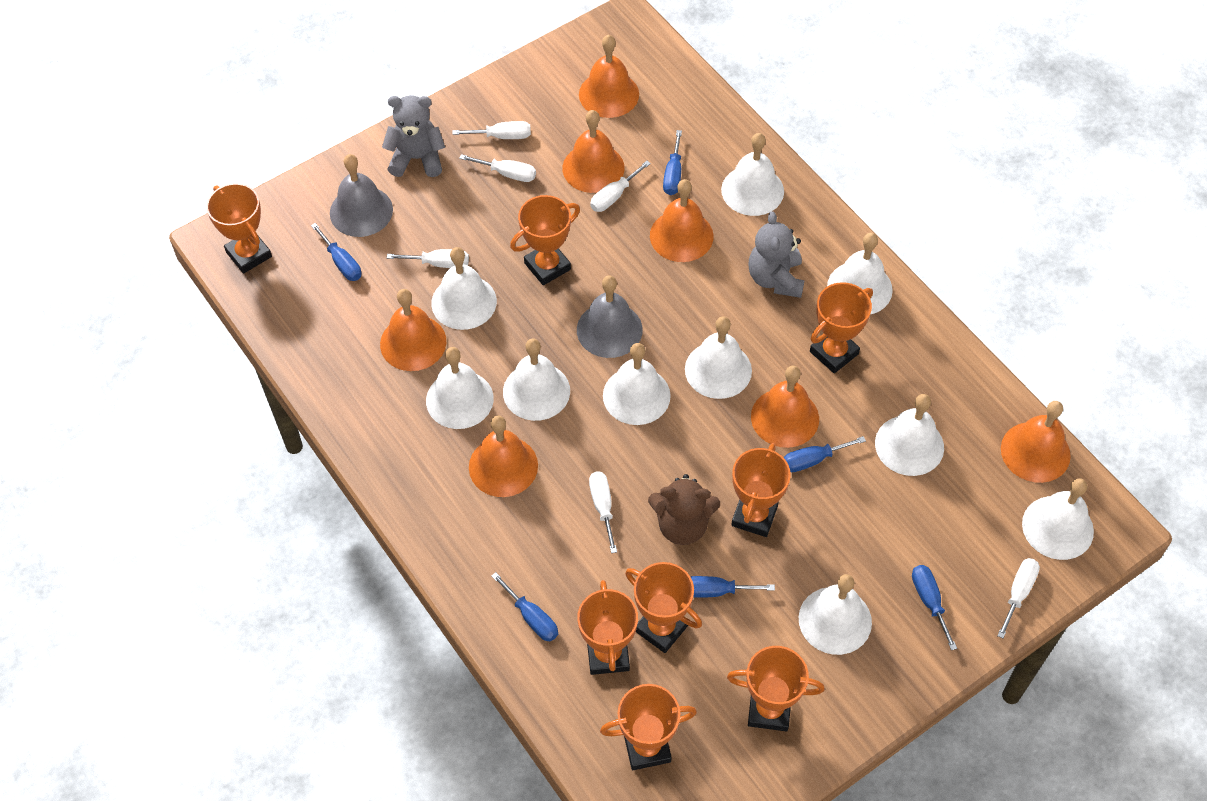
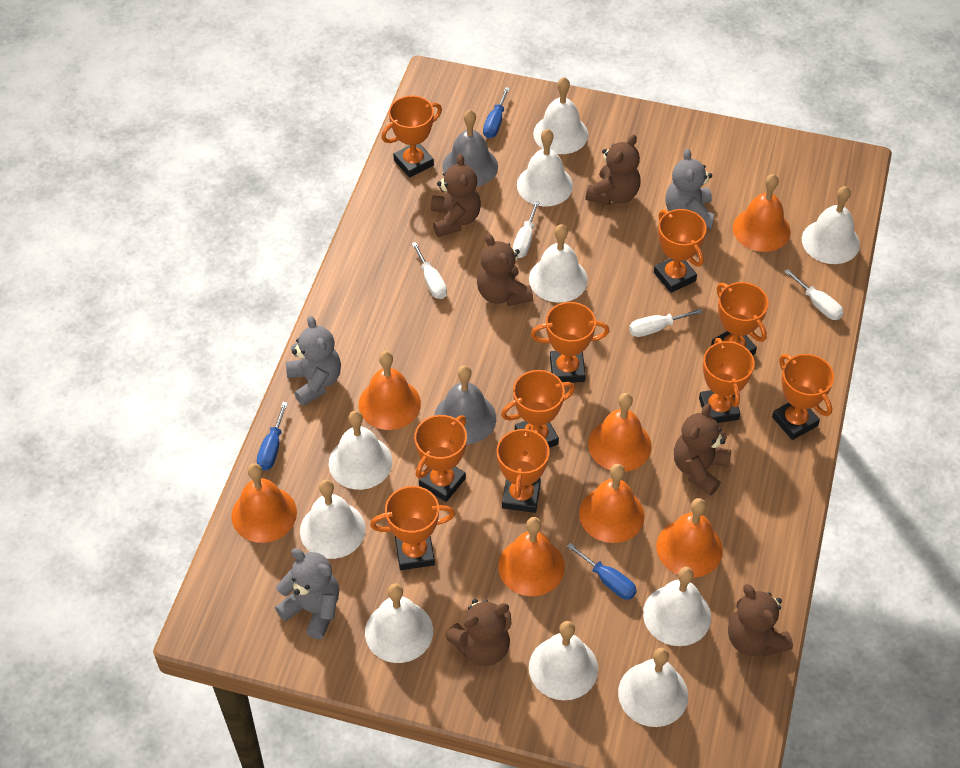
blue screwdriver: [311,223,362,281] [491,572,558,641] [663,130,682,195] [690,576,775,598] [784,436,866,472] [912,565,957,650] = 6 -> [257,402,288,471] [483,87,510,138] [567,543,637,600] = 3
brown teddy bear: [648,474,720,545] = 1 -> [431,154,481,237] [445,599,511,666] [477,233,533,306] [585,135,641,205] [674,404,731,496] [728,584,793,657] = 6
grey teddy bear: [382,95,445,177] [748,211,805,298] = 2 -> [275,548,340,639] [286,316,341,406] [665,149,715,229] = 3
orange trophy: [206,183,272,273] [510,195,580,285] [577,580,638,675] [600,684,697,770] [625,562,702,653] [727,646,825,731] [731,443,791,537] [810,282,873,373] = 8 -> [370,486,455,570] [381,95,442,178] [414,415,467,502] [497,424,550,513] [501,370,575,448] [531,302,609,382] [654,209,707,293] [699,338,755,423] [711,282,769,355] [772,354,834,440] = 10
white screwdriver: [387,249,469,268] [453,121,531,139] [459,154,536,182] [589,471,617,553] [590,161,651,212] [997,558,1040,639] = 6 -> [412,242,447,299] [513,201,540,258] [629,309,703,337] [784,269,844,320] = 4

